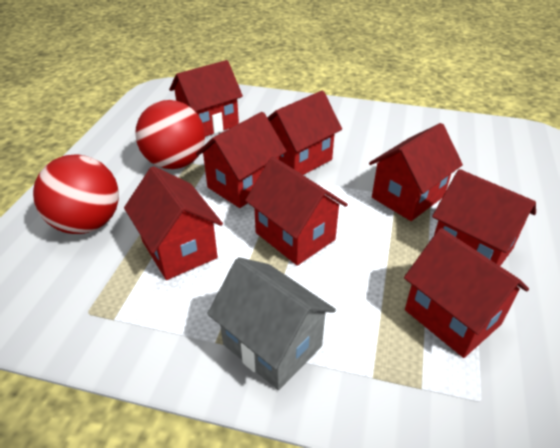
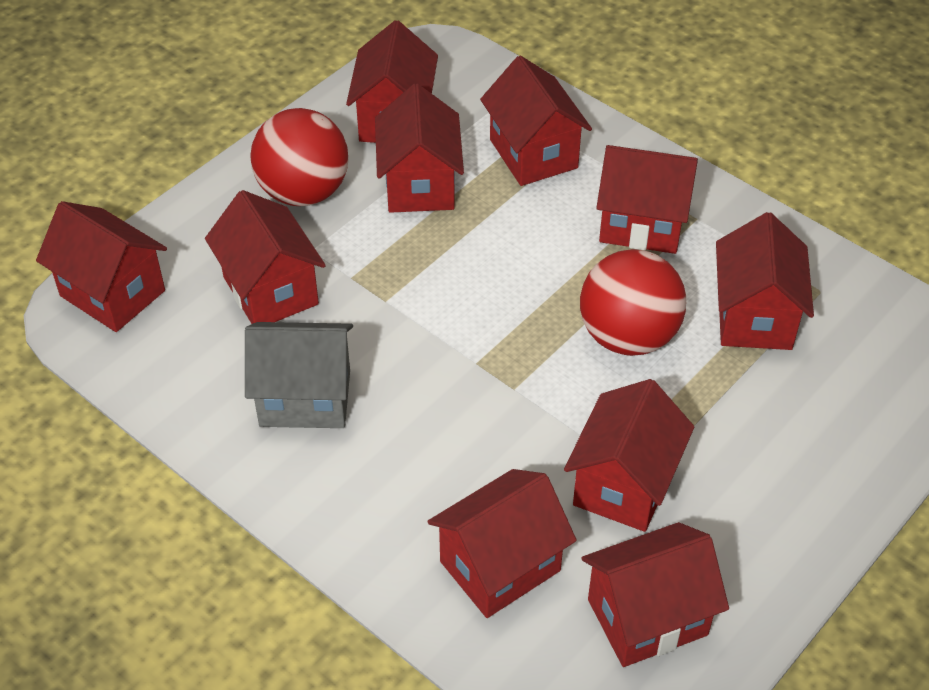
red house: [124,166,223,280] [169,60,243,137] [196,112,286,208] [245,157,348,266] [267,91,342,175] [369,123,463,221] [404,228,529,358] [432,169,536,266] = 8 -> [36,201,167,332] [205,190,326,324] [346,20,438,143] [375,84,464,213] [427,469,577,618] [480,56,592,186] [564,379,694,532] [582,522,729,667] [596,145,698,254] [716,212,814,350] = 10

